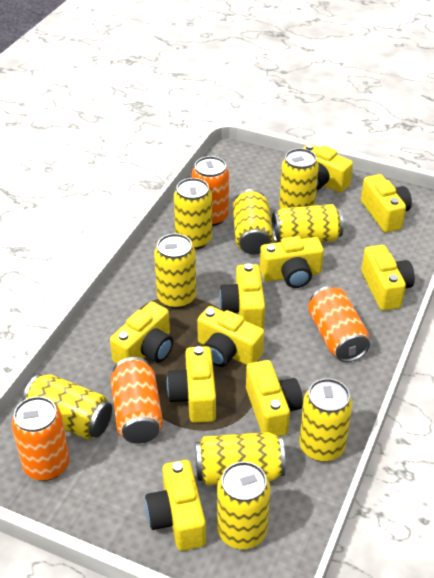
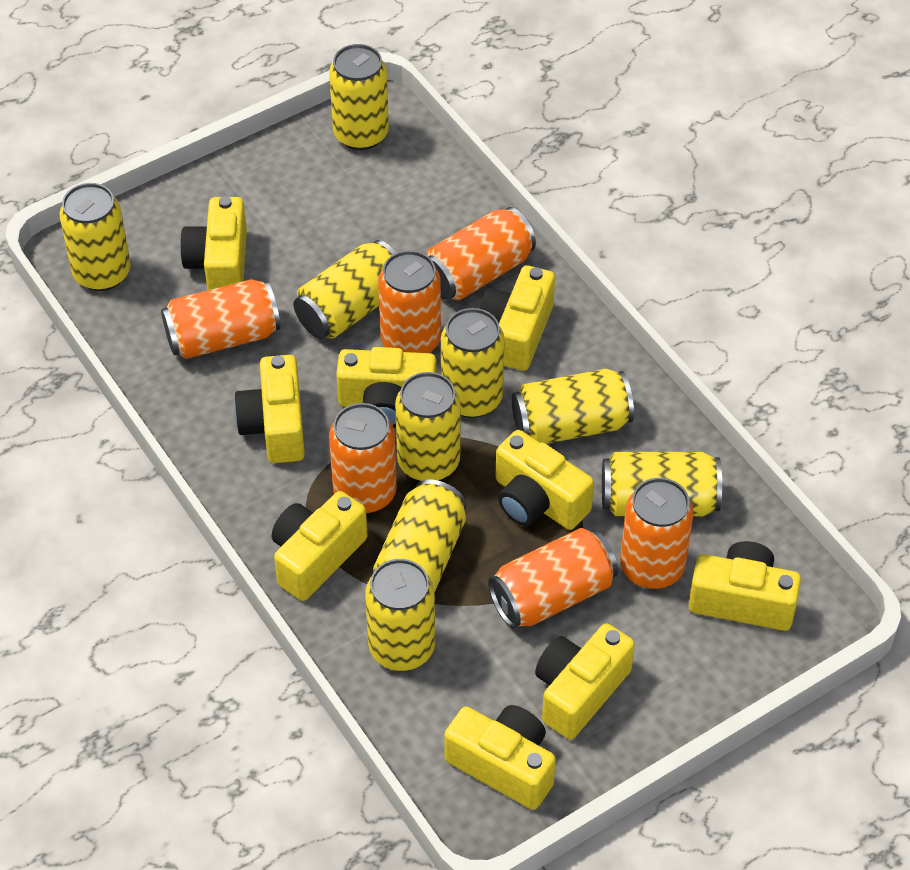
orange can: [12,396,70,481] [111,357,163,444] [192,156,229,226] [308,286,370,362] = 4 -> [161,279,280,359] [329,403,397,514] [378,250,441,353] [427,207,536,301] [488,528,618,629] [620,478,694,589] = 6
yellow camera: [110,302,173,364] [145,460,206,551] [167,346,216,423] [197,306,264,367] [219,263,265,329] [246,360,303,436] [260,236,324,288] [302,143,353,193] [361,174,412,233] [361,245,415,311] = 10 -> [180,196,247,290] [234,355,305,463] [272,491,368,601] [336,347,437,428] [444,705,556,810] [479,265,555,371] [495,430,594,530] [535,623,635,740] [688,541,801,631] = 9

